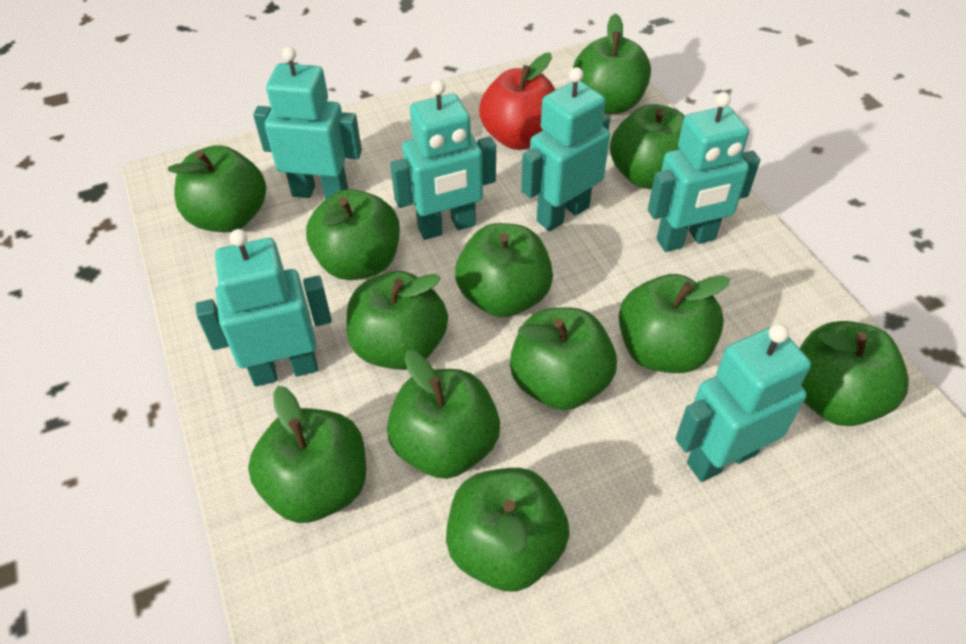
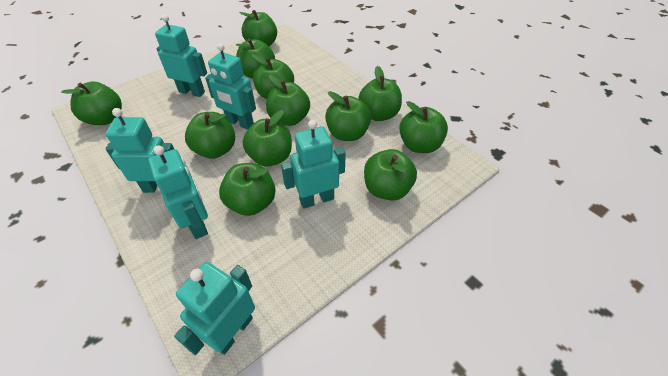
red apple: [479,53,555,150] = 1 -> none = 0

